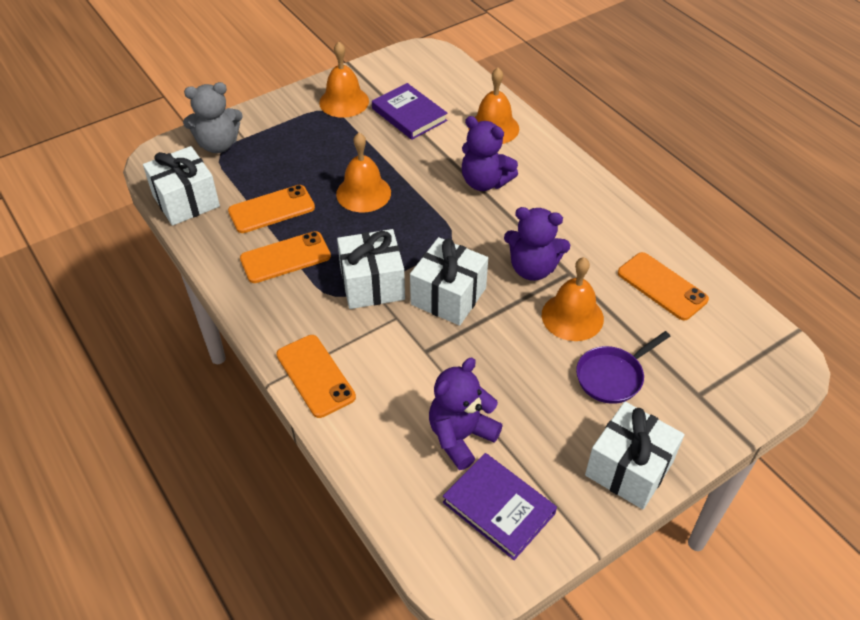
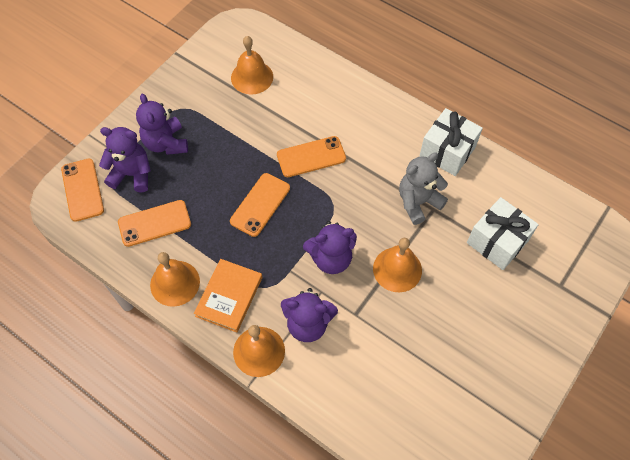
orange book: none = 0 -> [194,259,262,333] = 1
purple book: [372,83,447,140] [443,453,557,560] = 2 -> none = 0
purple pan: [576,331,670,404] = 1 -> none = 0
purple teddy bear: [429,358,503,470] [462,116,518,191] [504,207,570,281] = 3 -> [99,127,151,193] [136,93,188,155] [281,288,338,342] [303,221,357,274] = 4
white gift: [143,146,220,226] [337,229,405,309] [410,237,488,326] [585,402,684,509] = 4 -> [420,108,483,176] [467,197,539,270] = 2

